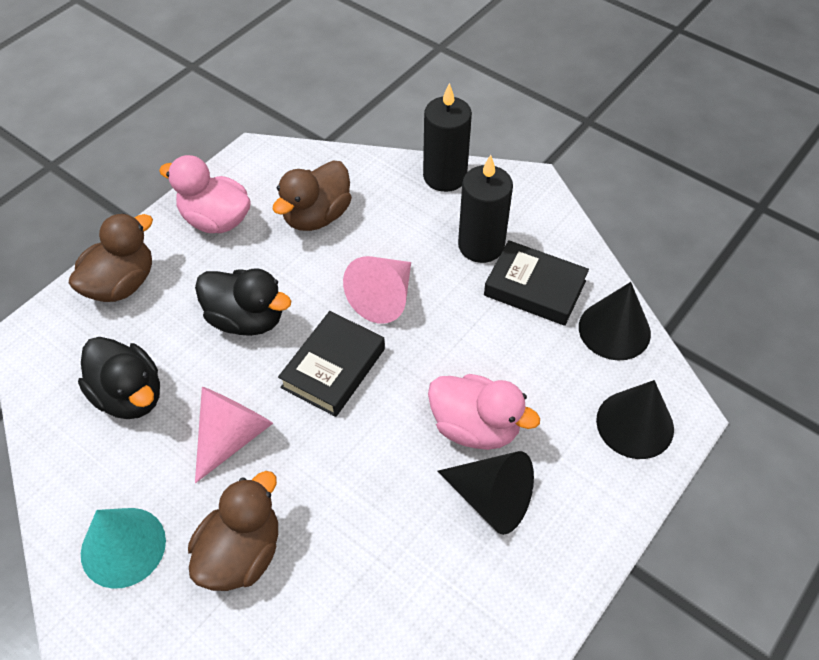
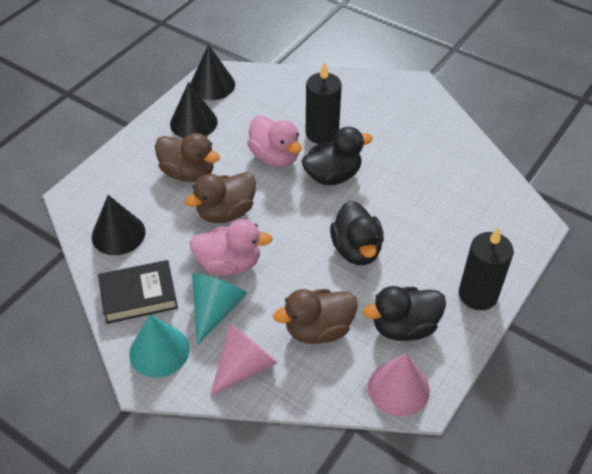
black book: [278,311,385,417] [484,240,589,326] = 2 -> [98,260,178,324] = 1
black duck: [78,337,160,419] [195,268,291,336] = 2 -> [302,127,373,185] [330,201,384,265] [364,286,446,341] = 3
turquoise cone: [81,508,166,589] = 1 -> [129,314,189,378] [192,273,247,345] = 2

